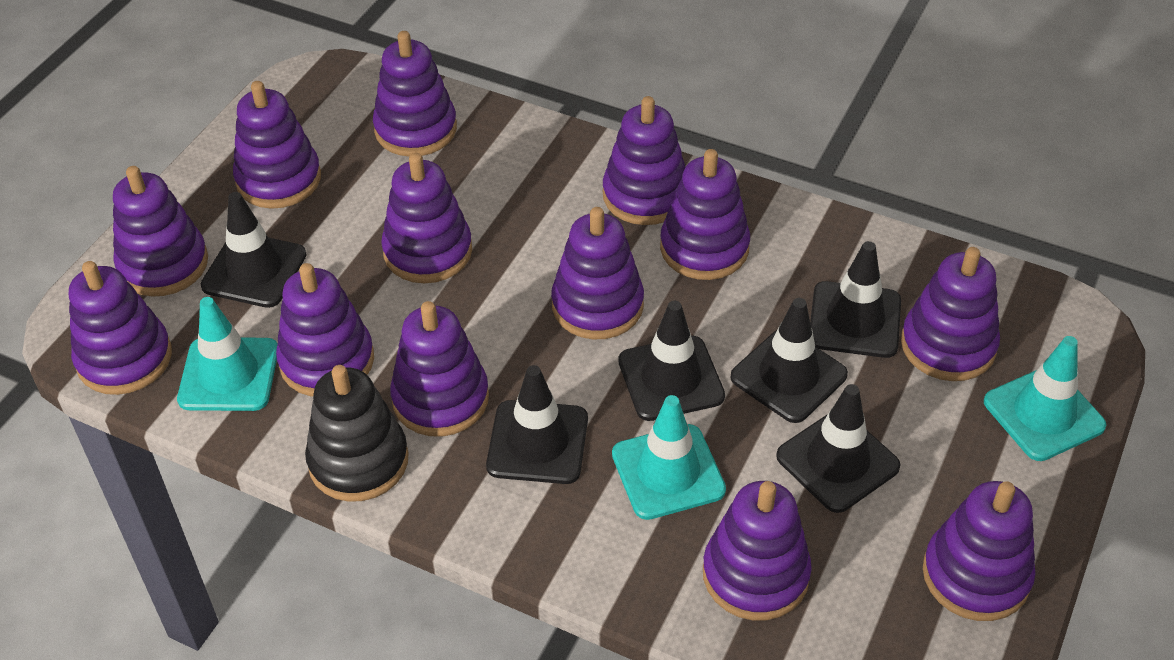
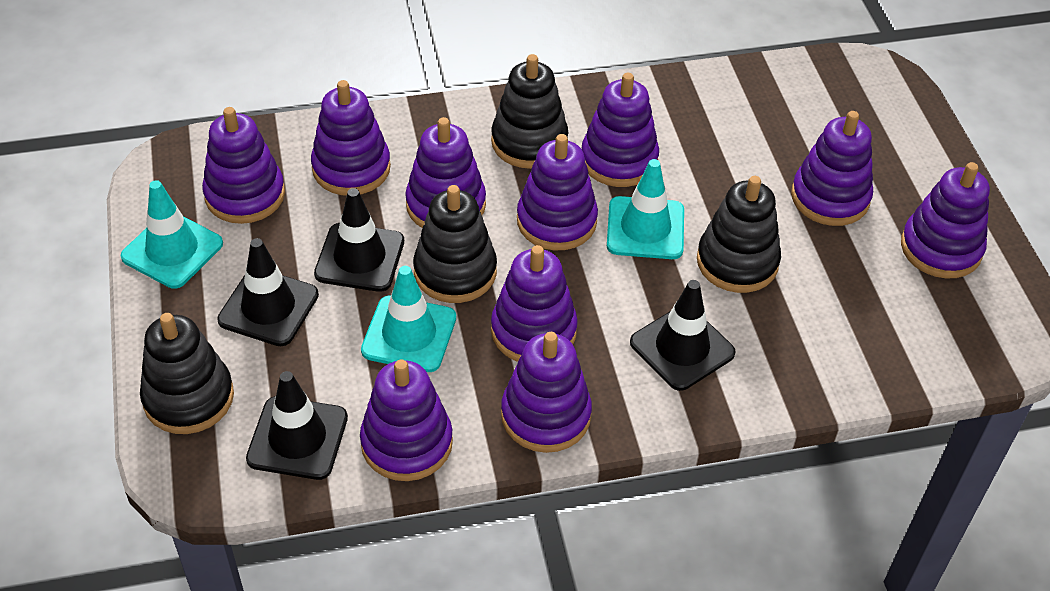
black stacking toy: [305,365,409,502] = 1 -> [140,313,234,434] [413,185,497,303] [491,54,568,169] [697,176,781,293] = 4
black traffic cone: [201,192,307,308] [486,365,588,484] [618,301,725,421] [731,298,848,423] [776,384,900,513] [810,241,901,358] = 6 -> [217,238,319,346] [246,371,348,480] [314,188,404,292] [630,280,736,391] = 4
purple stacking toy: [69,261,172,395] [113,166,208,296] [233,81,321,209] [276,263,374,397] [373,31,457,157] [381,153,472,283] [390,301,489,437] [551,207,644,340] [603,96,685,225] [660,149,750,280] [703,481,812,620] [901,247,1000,381] [923,481,1036,621] = 13 -> [202,107,285,224] [311,80,391,196] [360,359,453,481] [405,117,486,228] [491,245,578,362] [501,332,592,453] [517,134,598,250] [582,73,659,187] [791,111,873,226] [901,162,990,278] = 10

